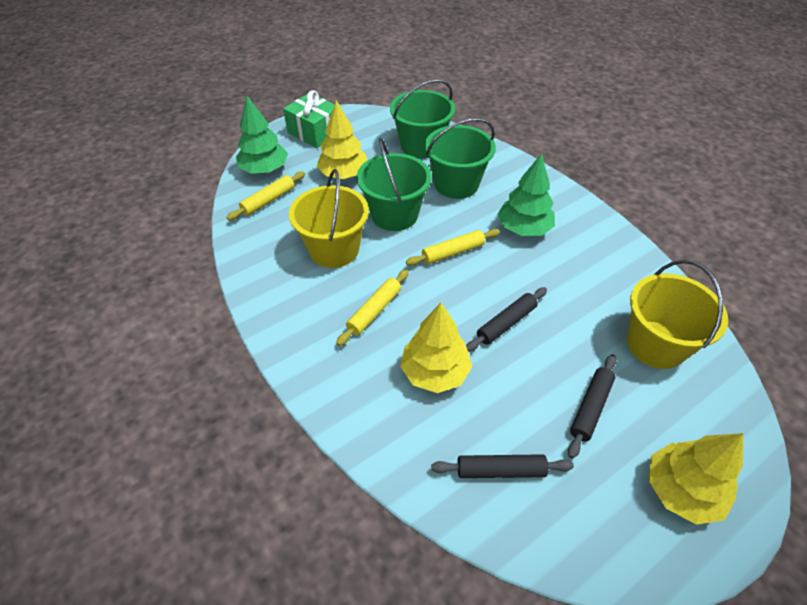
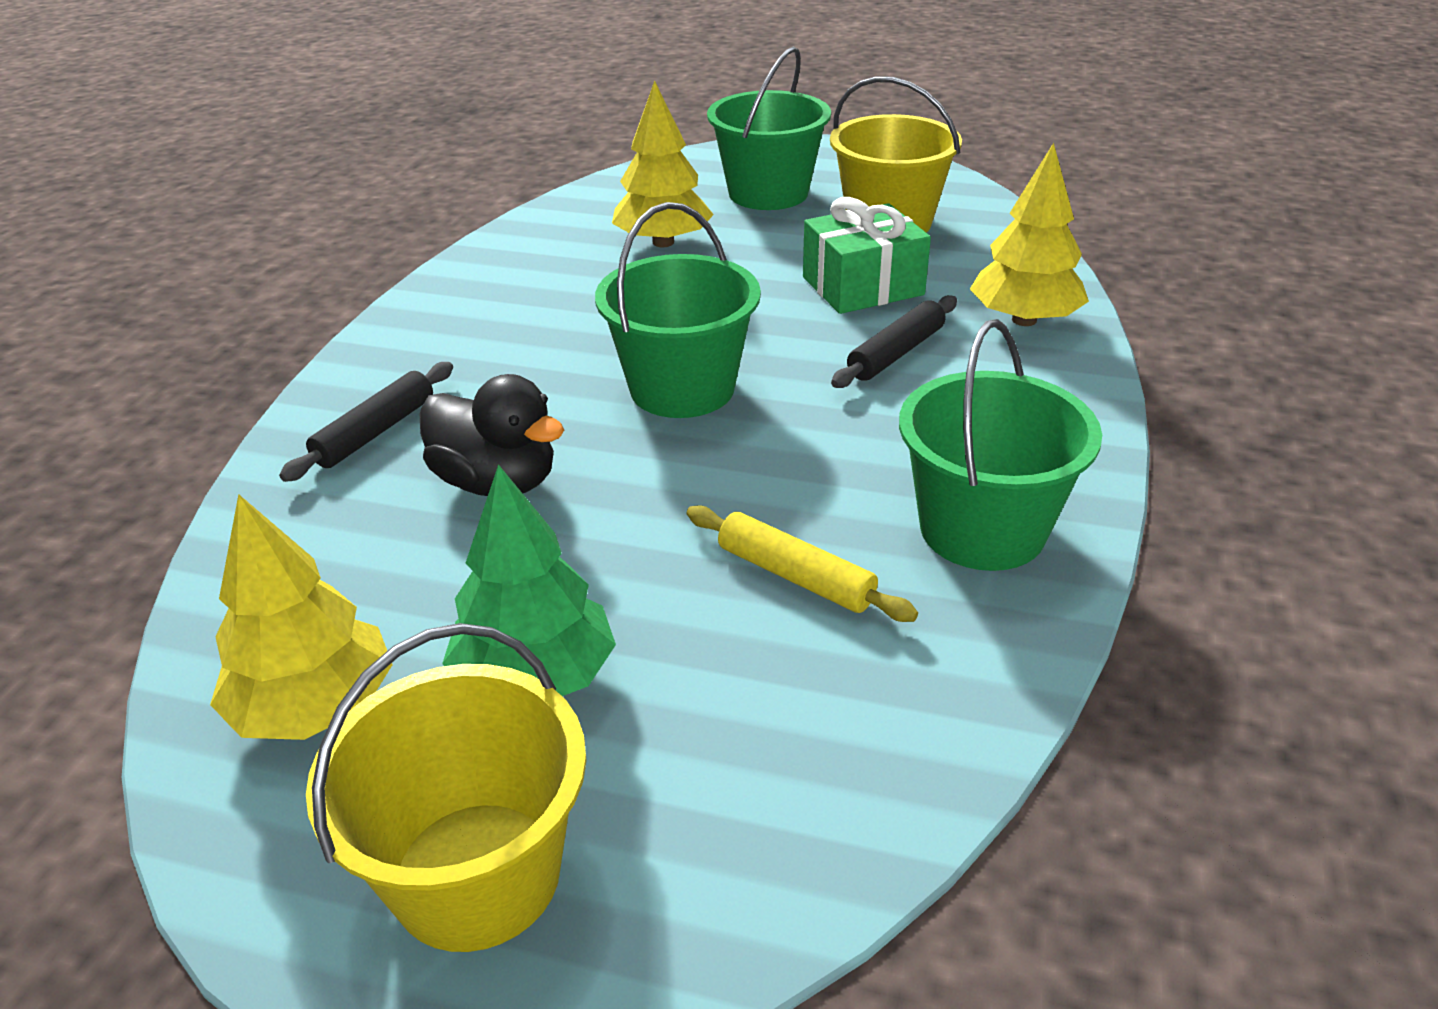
black duck: none = 0 -> [420,374,564,496] = 1
black rolling pin: [431,454,574,478] [466,287,547,352] [568,354,617,459] = 3 -> [279,362,453,482] [831,295,957,388] = 2
green tree: [236,96,288,174] [498,153,555,236] = 2 -> [442,464,616,696] = 1
yellow rolling pin: [226,171,305,220] [336,270,409,346] [406,229,500,266] = 3 -> [687,505,918,622] = 1

